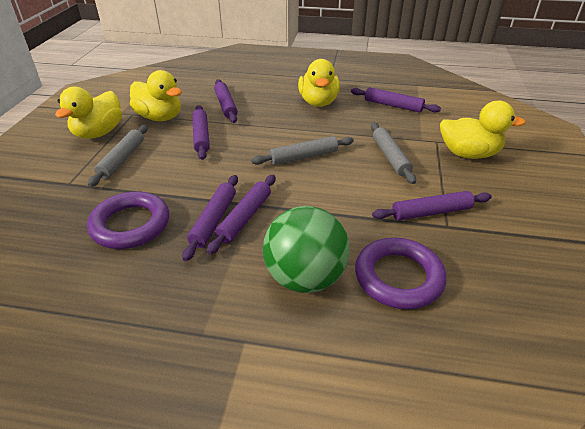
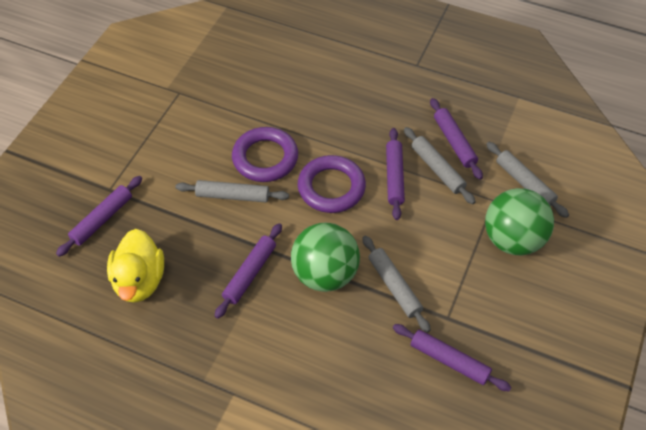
green ball: [263,206,350,293] = 1 -> [291,223,360,292] [485,188,554,255] = 2
grey rolling pin: [88,125,148,187] [251,136,354,165] [371,123,416,184] = 3 -> [176,180,289,203] [362,235,431,333] [404,127,476,204] [486,142,569,218] = 4
purple rolling pin: [182,175,238,261] [192,105,210,160] [207,175,276,254] [214,79,238,123] [351,87,441,112] [372,191,492,221] = 6 -> [56,176,142,257] [215,223,282,319] [386,128,405,220] [393,324,511,391] [430,98,483,180] = 5
yellow duck: [55,87,122,139] [130,70,182,121] [298,59,340,107] [440,101,526,159] = 4 -> [107,229,164,303] = 1

